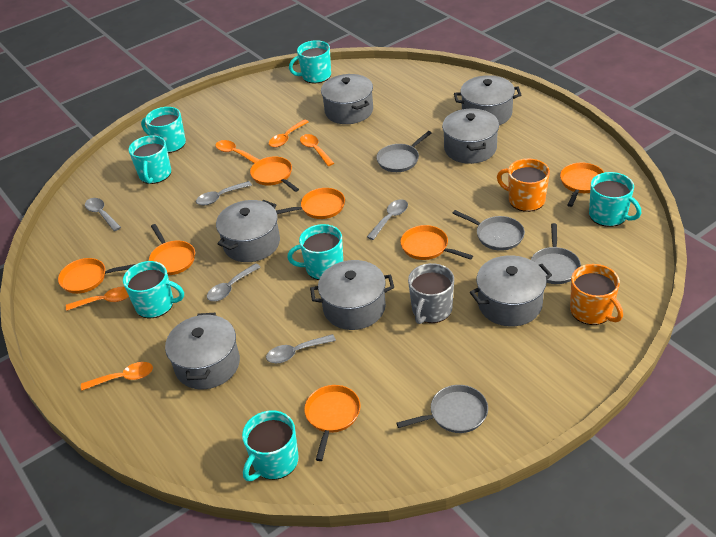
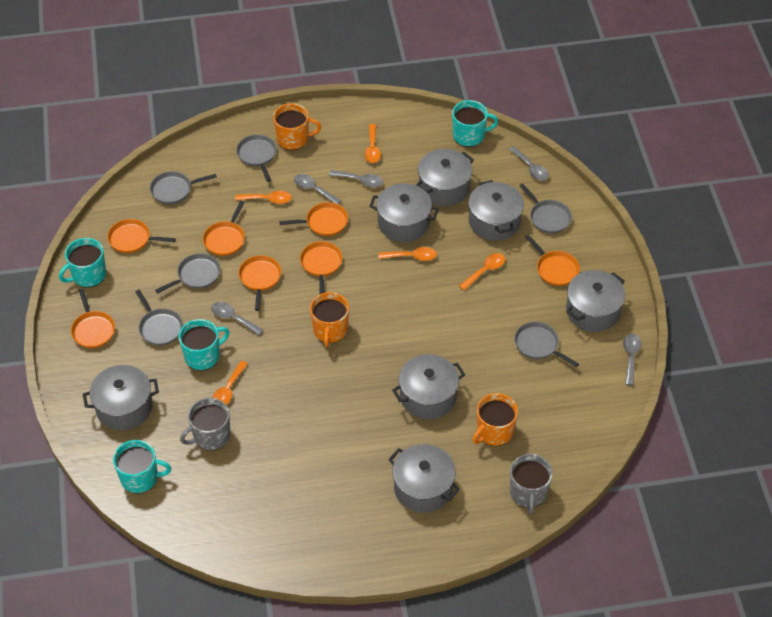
grey mug: [408,263,454,324] = 1 -> [180,398,230,451] [510,454,553,514] = 2
grey pan: [376,131,432,172] [396,385,488,433] [452,210,525,251] [531,223,581,284] = 4 -> [135,290,183,346] [150,171,217,204] [155,253,220,294] [236,134,277,182] [514,322,579,367] [520,184,572,233] = 6
orange mug: [497,159,550,212] [570,264,623,325] = 2 -> [273,103,321,150] [310,292,349,347] [472,393,518,446] = 3
turquoise mug: [123,261,184,318] [128,135,171,184] [141,107,186,153] [242,410,299,481] [287,224,343,280] [289,40,331,83] [589,172,641,227] = 7 -> [59,238,106,287] [113,440,171,494] [179,319,229,371] [452,100,498,147] = 4

